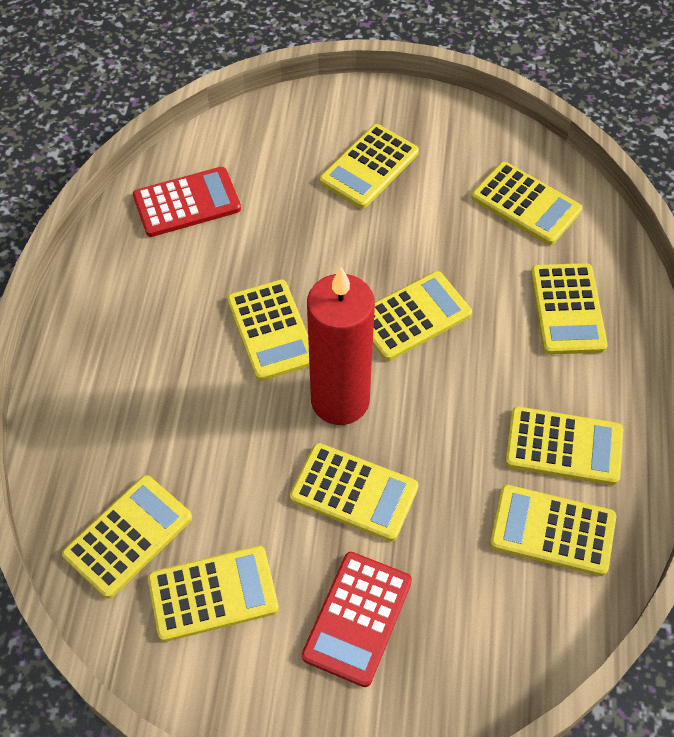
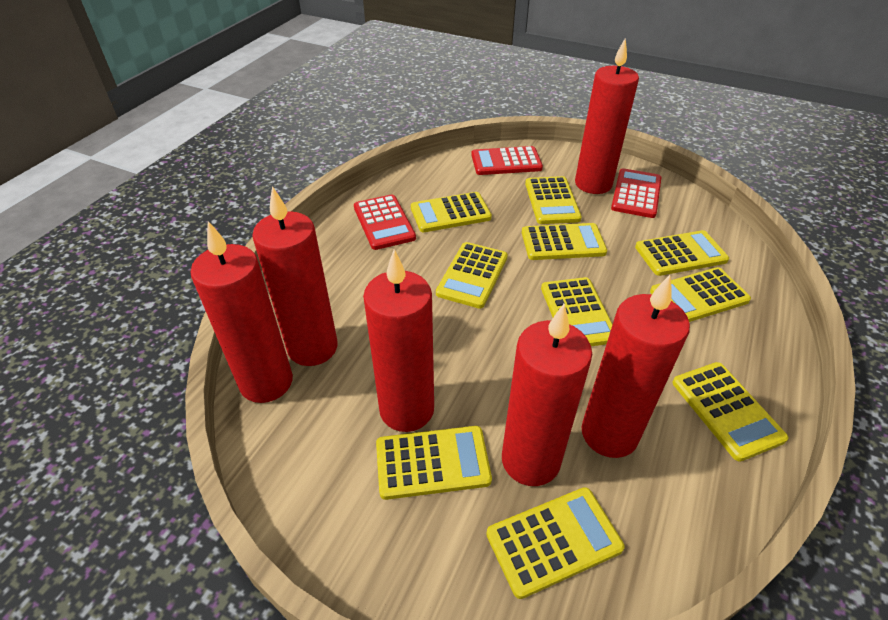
red calculator: [133,167,241,237] [302,552,412,687] = 2 -> [354,195,416,250] [471,146,543,175] [611,168,662,218] = 3
red candle: [307,267,375,425] = 1 -> [190,221,293,403] [252,186,338,366] [363,249,434,432] [502,304,592,486] [575,38,639,194] [581,275,690,458] = 6

